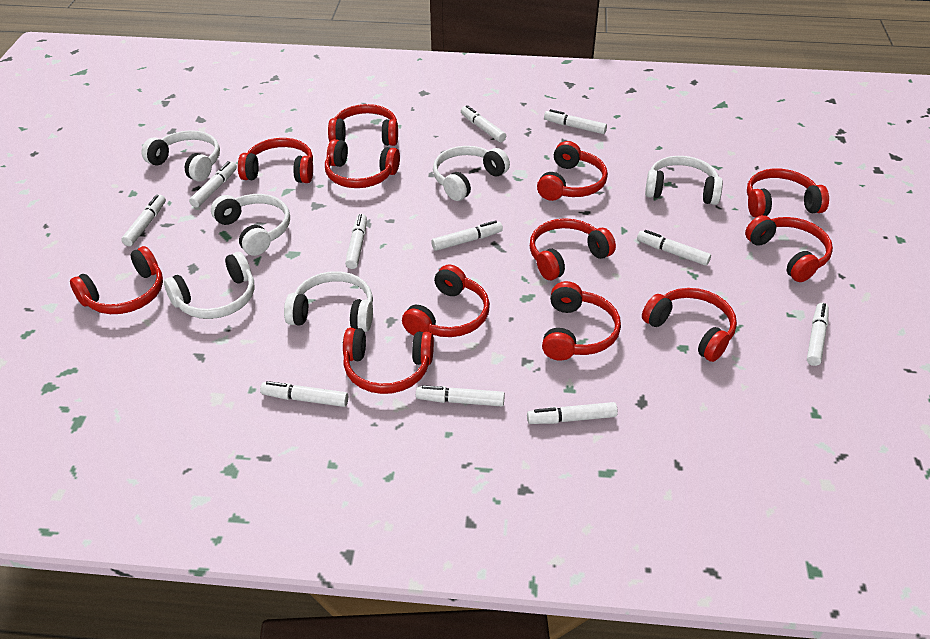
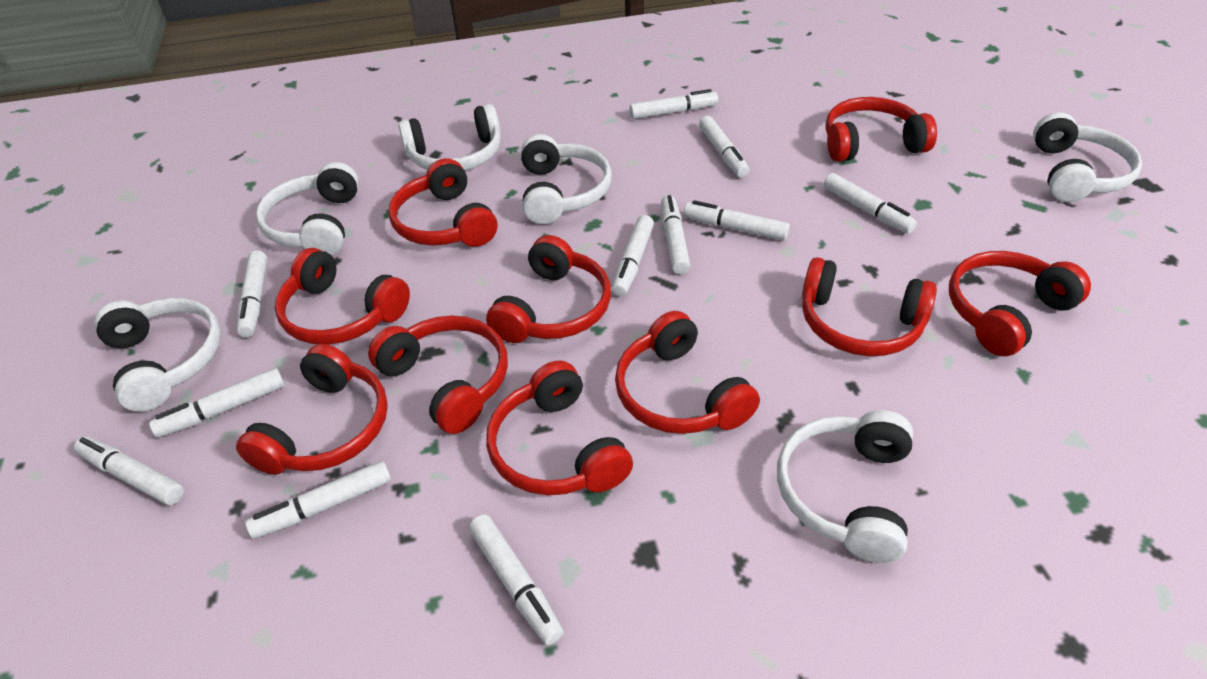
red headphones: [70,246,163,314] [238,138,313,183] [325,139,400,188] [328,104,398,146] [343,328,434,394] [402,265,490,337] [530,218,616,280] [537,141,608,201] [542,281,621,361] [642,288,737,362] [745,215,833,282] [747,168,829,217] = 12 -> [236,344,388,475] [275,248,410,345] [368,315,508,434] [388,158,497,247] [486,235,611,343] [486,360,633,495] [615,311,760,434] [802,257,937,356] [825,97,937,162] [949,251,1091,356] = 10

